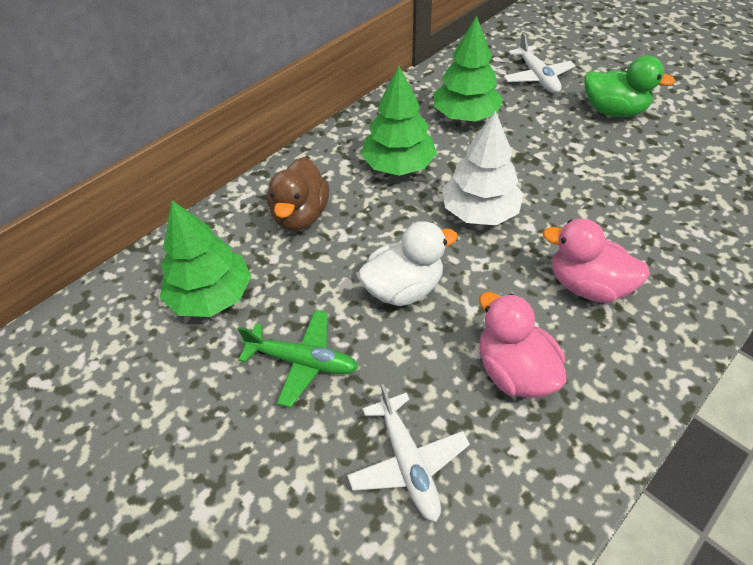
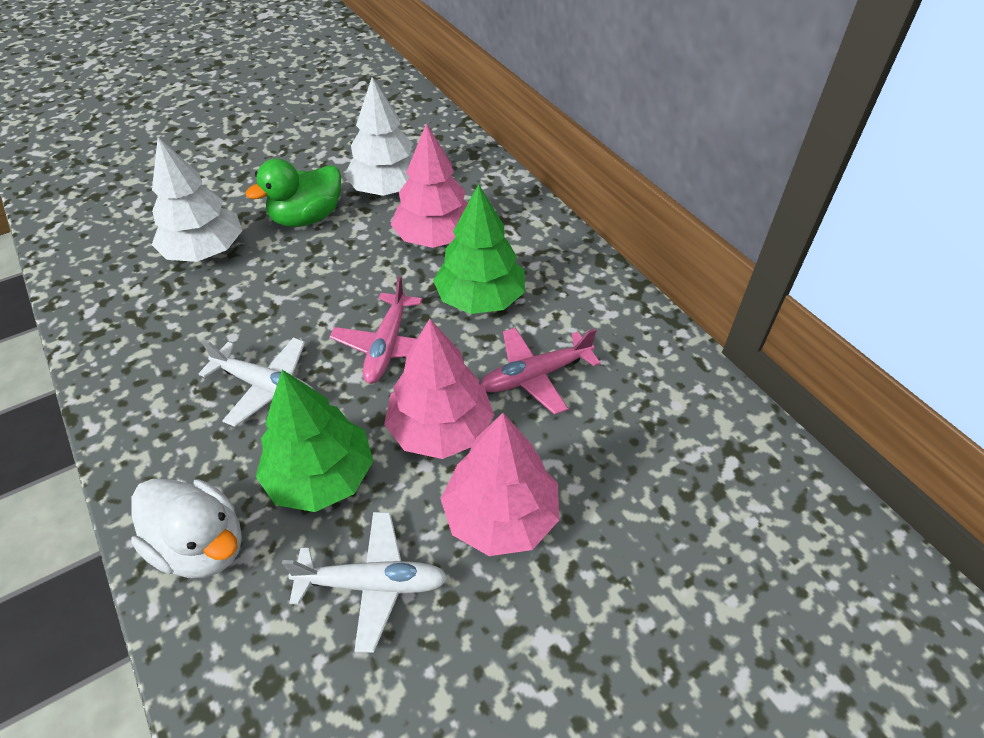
brown duck: [267,157,329,231] = 1 -> none = 0
green plane: [238,310,358,408] = 1 -> none = 0
green tree: [160,200,251,317] [361,66,437,176] [434,16,503,122] = 3 -> [256,370,373,512] [433,184,525,314] = 2
pink duck: [479,292,566,398] [543,219,650,303] = 2 -> none = 0
pink plane: none = 0 -> [330,276,422,384] [480,327,600,415] = 2
pink tree: none = 0 -> [384,319,494,459] [391,123,468,248] [441,413,559,556] = 3
white tree: [442,111,524,225] = 1 -> [152,137,242,262] [344,77,414,196] = 2

